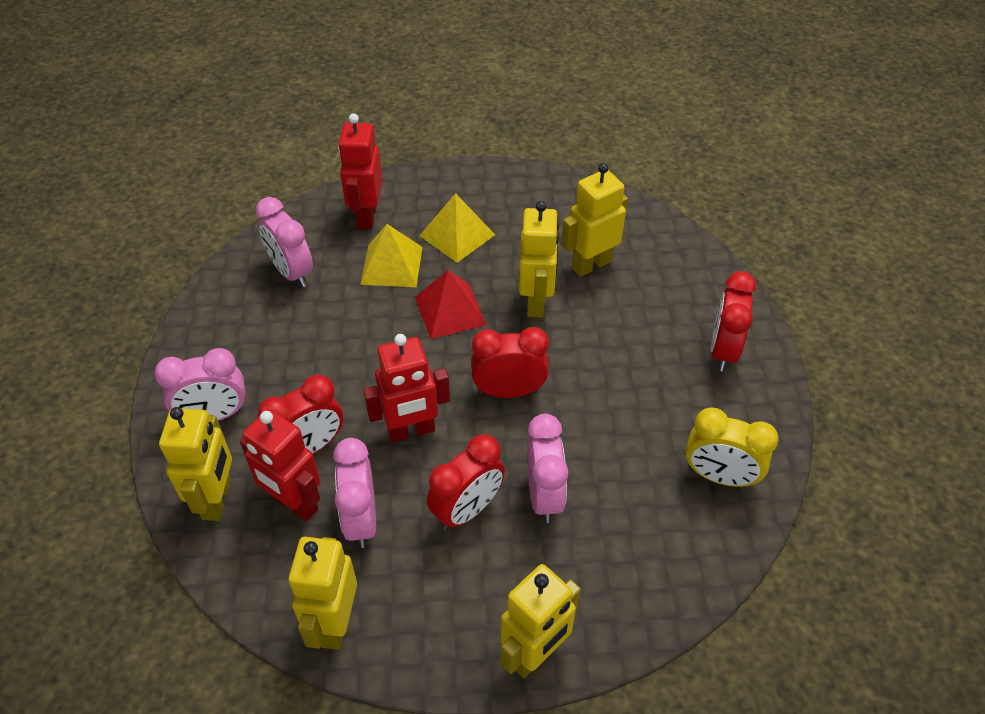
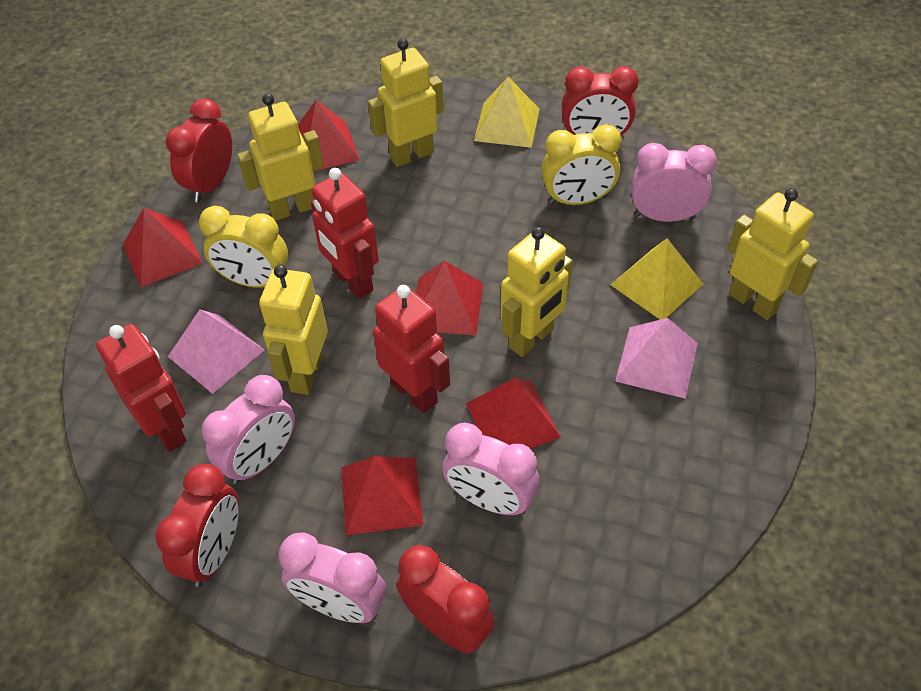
pink pyramid: none = 0 -> [168,309,265,394] [615,318,698,399] = 2
red pyramid: [415,270,487,339] = 1 -> [123,208,203,287] [298,100,360,171] [341,456,423,535] [416,261,483,336] [466,378,561,448] = 5
yellow clock: [685,407,779,487] = 1 -> [199,206,288,288] [541,124,622,205] = 2

